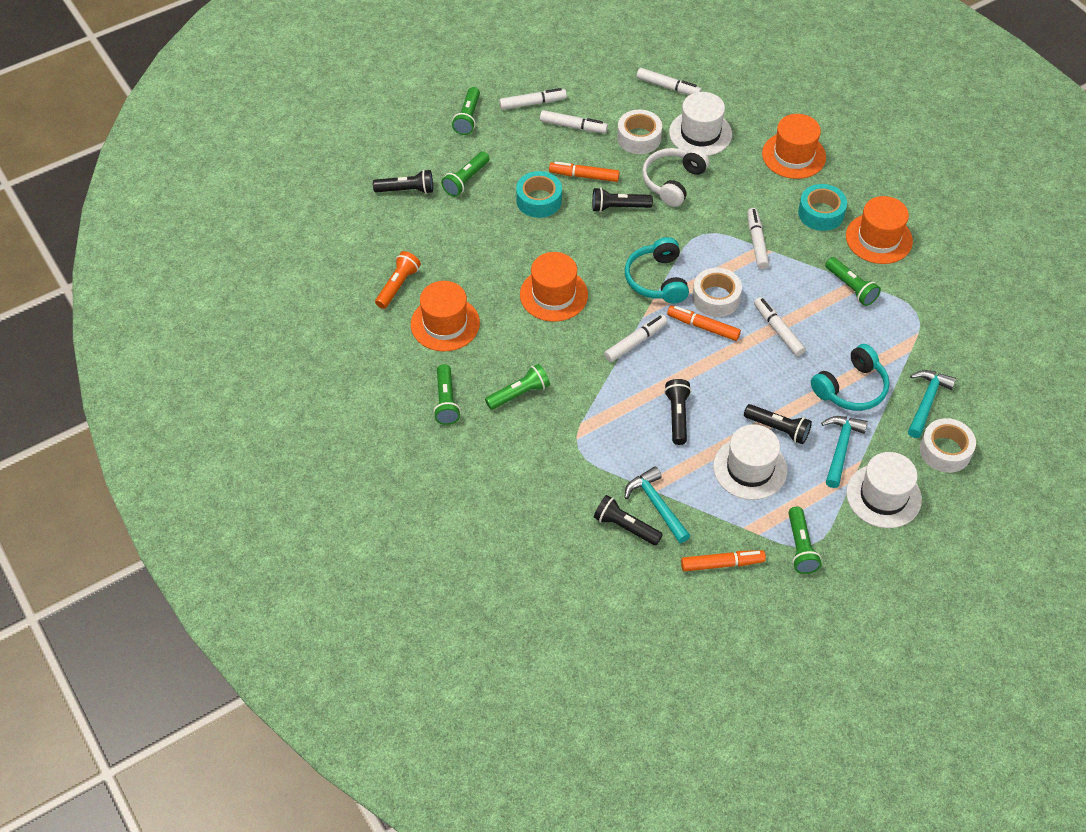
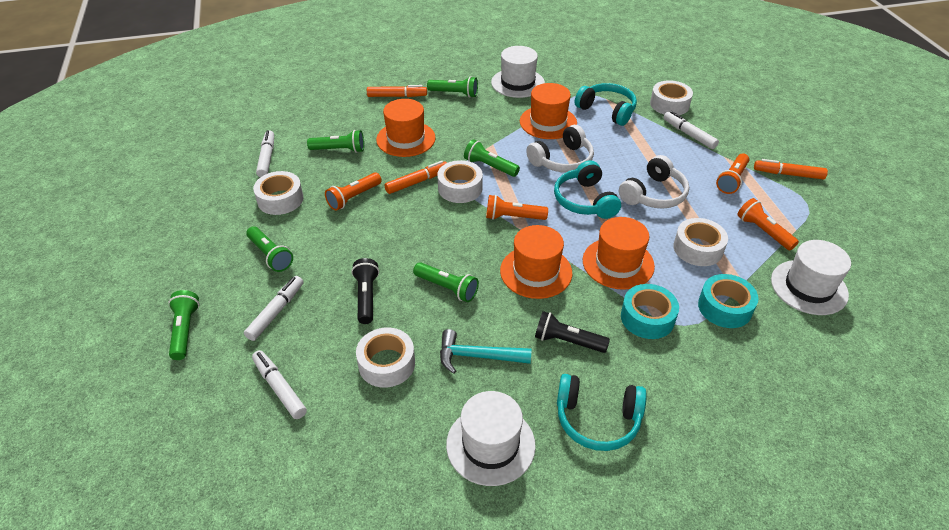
black flashlight: [373,169,433,194] [592,187,653,212] [594,495,663,546] [664,379,691,445] [744,404,812,444] = 5 -> [351,258,379,324] [535,311,610,353] = 2
orange flashlight: [375,251,421,309] = 1 -> [325,173,382,211] [486,195,548,220] [716,153,749,194] [737,198,799,250] = 4
turquoise hammer: [624,466,690,543] [821,416,868,488] [908,370,956,438] = 3 -> [440,329,532,374] = 1
turquoise headphones: [625,237,689,303] [811,344,889,411] = 2 -> [554,160,621,219] [557,374,647,451] [575,83,637,126] = 3
white headphones: [642,148,709,207] = 1 -> [526,125,594,173] [619,155,689,208] = 2
white marker: [499,88,567,110] [540,110,608,133] [604,315,668,362] [637,68,702,95] [747,208,769,269] [754,297,806,356] = 6 -> [244,276,304,341] [252,350,307,419] [256,130,274,177] [663,111,719,149] = 4
white tape: [617,109,662,154] [692,268,742,317] [920,418,976,473] = 3 -> [253,171,304,215] [356,328,415,388] [437,160,483,203] [650,80,693,115] [673,218,728,266] = 5

